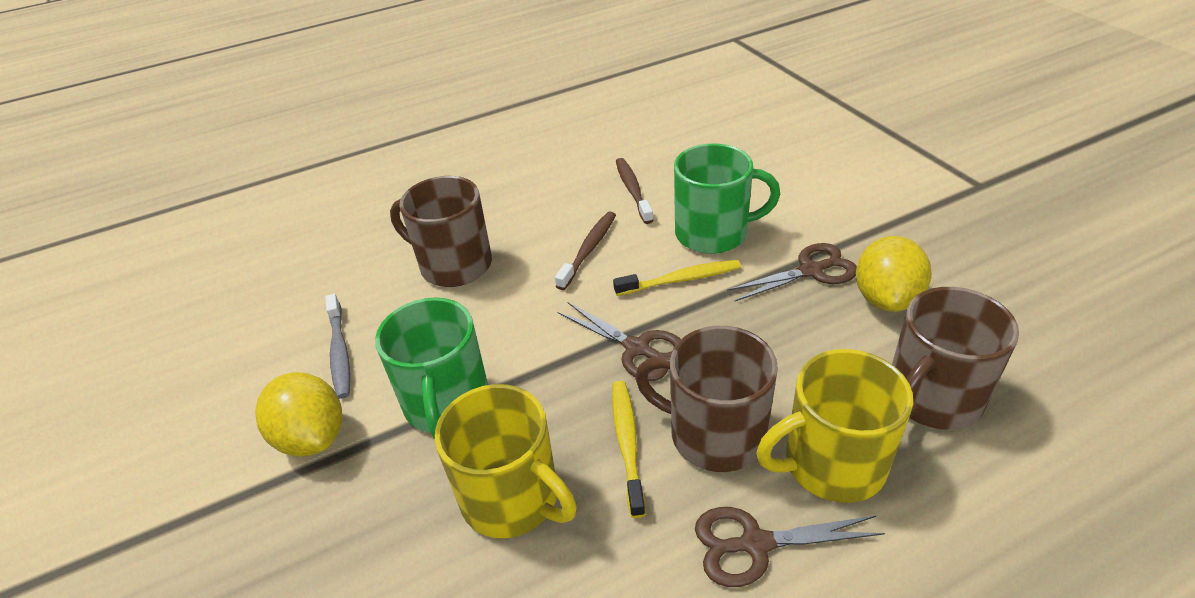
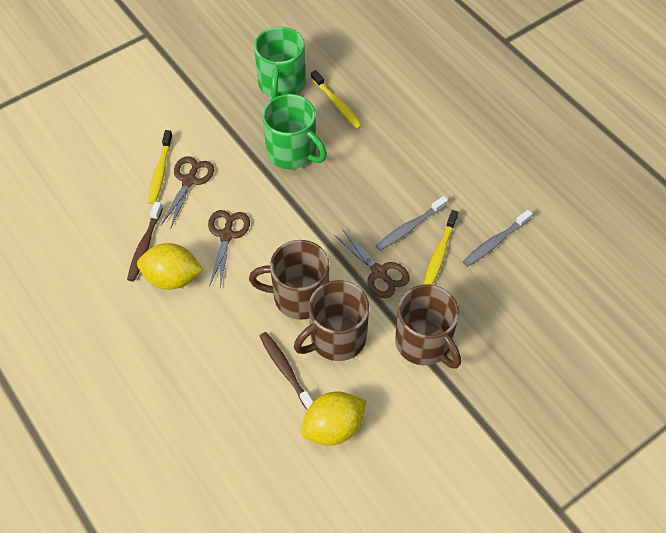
grey toothbrush: [325,294,350,399] = 1 -> [376,196,448,251] [462,210,533,267] = 2
yellow mug: [435,384,577,538] [756,349,913,503] = 2 -> none = 0
yellow toothbrush: [612,381,646,518] [613,260,741,296] = 2 -> [148,130,173,204] [311,70,362,129] [423,210,458,285] = 3

